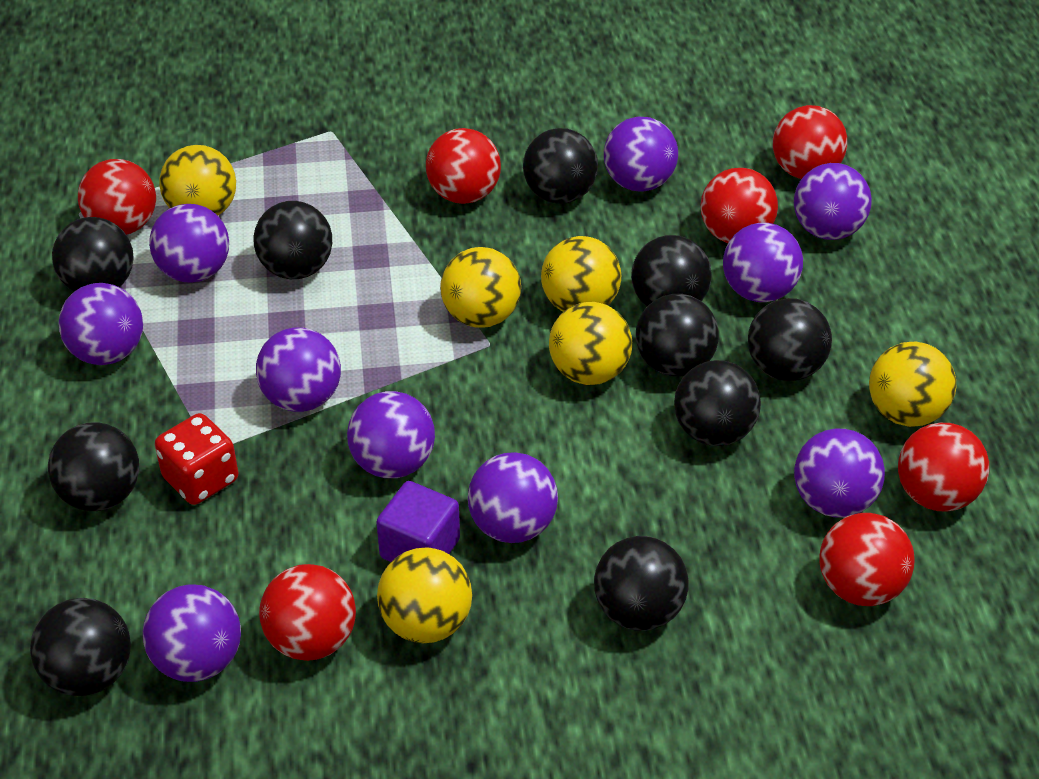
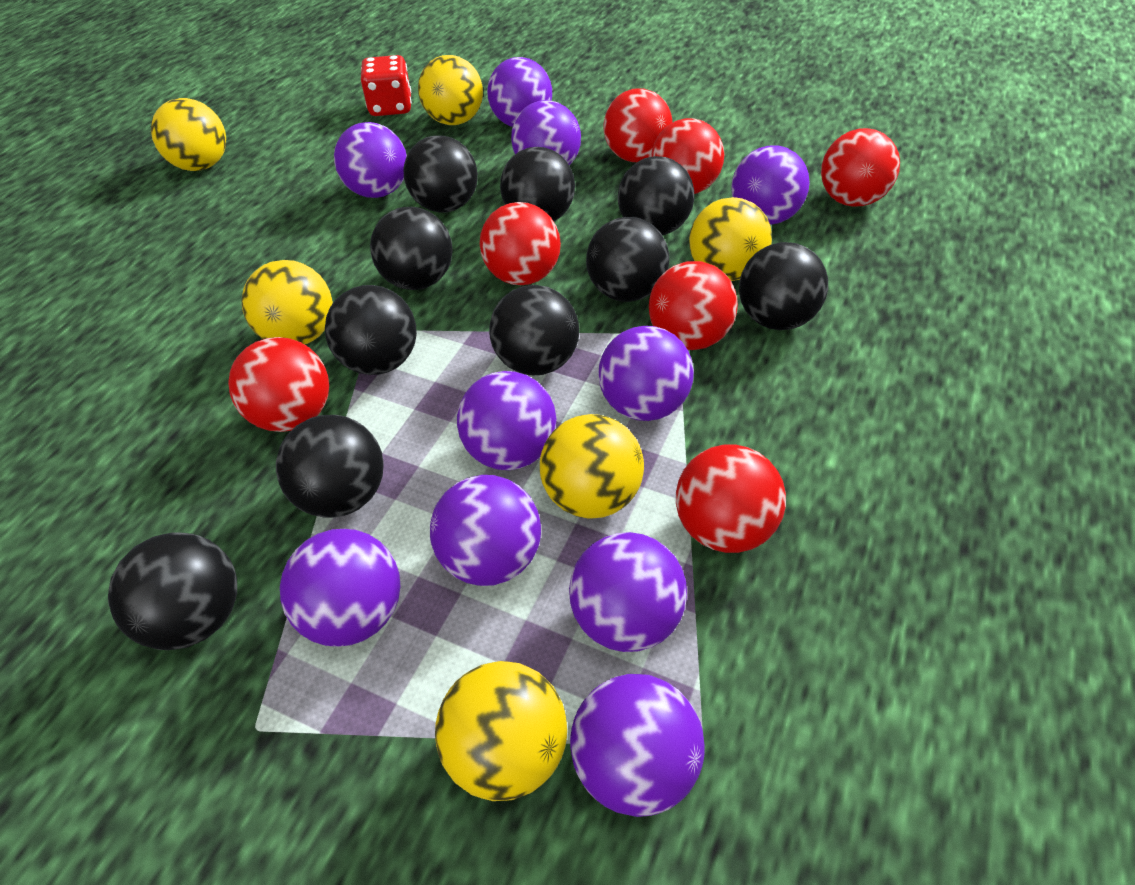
purple cube: [376,481,460,562] = 1 -> none = 0

